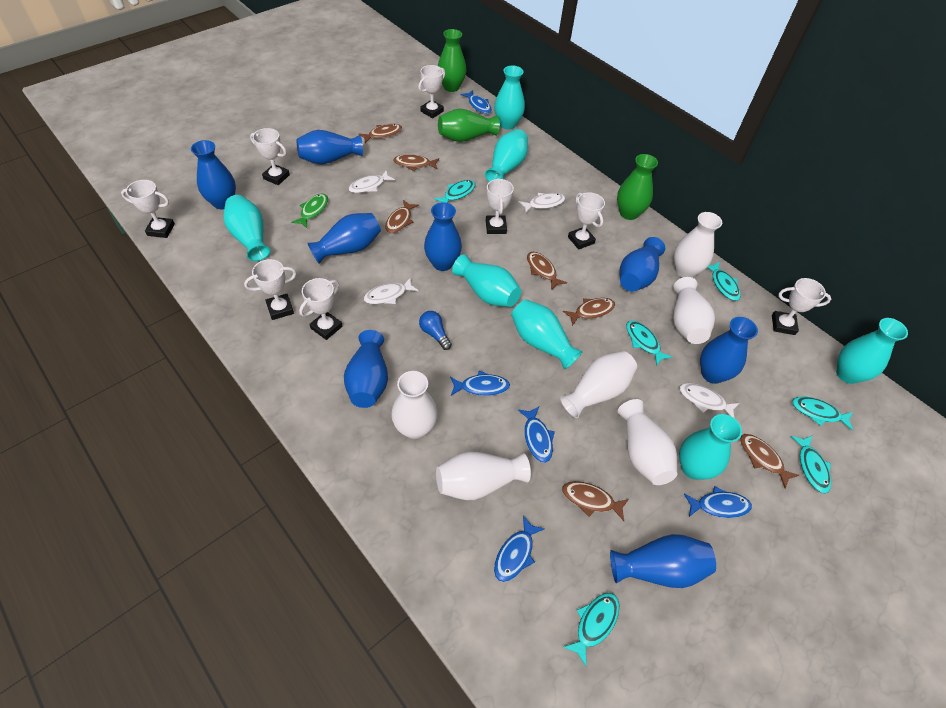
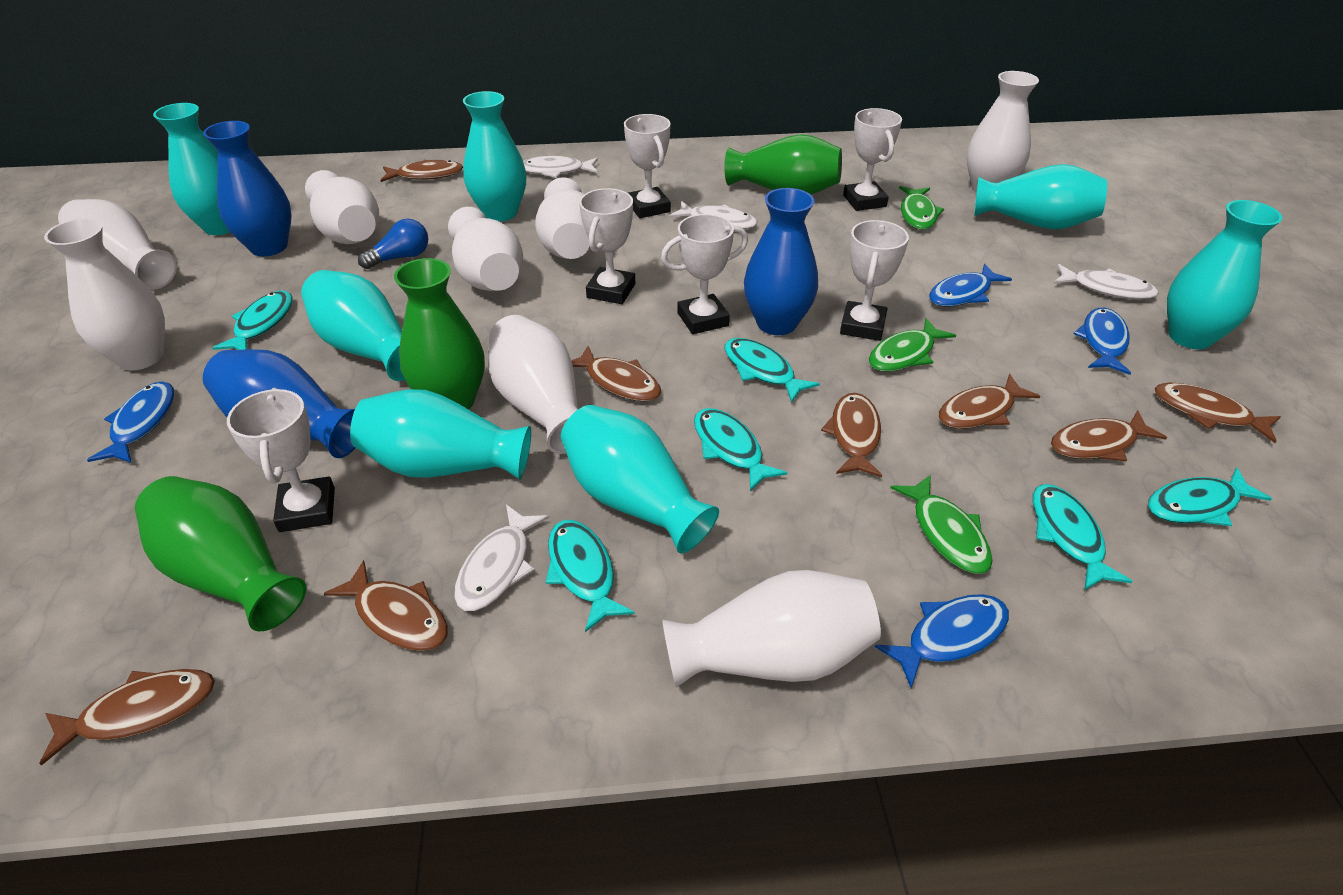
blue fish: [450,370,510,396] [460,90,492,114] [494,515,545,582] [518,407,555,463] [684,486,752,518] = 5 -> [87,381,174,463] [875,594,1009,688] [929,264,1012,307] [1074,308,1131,375] = 4
blue vase: [191,140,236,209] [297,130,363,164] [308,213,381,264] [344,330,388,408] [424,202,462,271] [610,534,716,588] [619,237,665,292] [700,317,758,384] = 8 -> [203,121,292,257] [203,349,355,458] [744,188,818,335] = 3
brown fish: [358,124,402,143] [385,200,419,234] [393,154,439,171] [527,252,567,290] [562,481,629,521] [563,298,615,326] [740,434,799,488] = 7 -> [39,669,215,766] [324,560,448,651] [380,160,463,182] [571,346,661,401] [821,393,882,477] [939,374,1040,429] [1051,410,1167,462] [1155,383,1281,443] = 8
green fish: [291,194,328,228] = 1 -> [869,318,956,372] [890,475,993,574] [899,186,944,230] = 3
white trophy: [121,180,175,238] [244,259,297,320] [250,128,290,185] [299,278,342,340] [418,65,445,118] [486,178,514,234] [568,192,605,250] [772,278,831,335] = 8 -> [227,388,335,532] [579,188,635,304] [624,114,671,218] [661,214,748,334] [840,220,909,341] [843,108,902,211] = 6
white vase: [391,371,438,439] [436,452,531,500] [560,351,637,418] [618,399,677,485] [673,277,715,344] [674,212,722,278] = 6 -> [44,218,165,370] [58,199,177,290] [305,170,379,244] [448,207,523,291] [488,315,578,454] [535,177,591,259] [662,570,881,688] [966,71,1039,193] = 8

